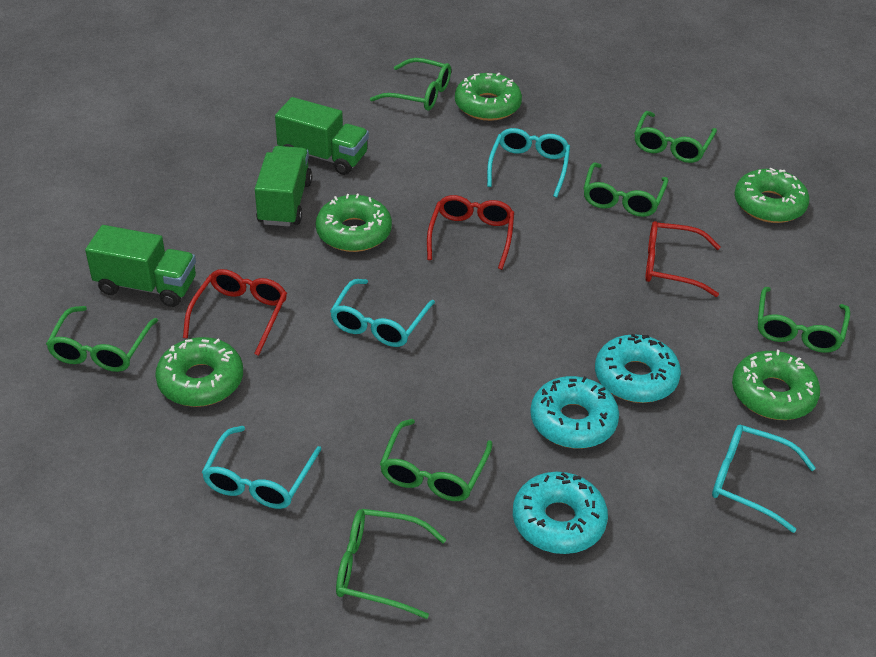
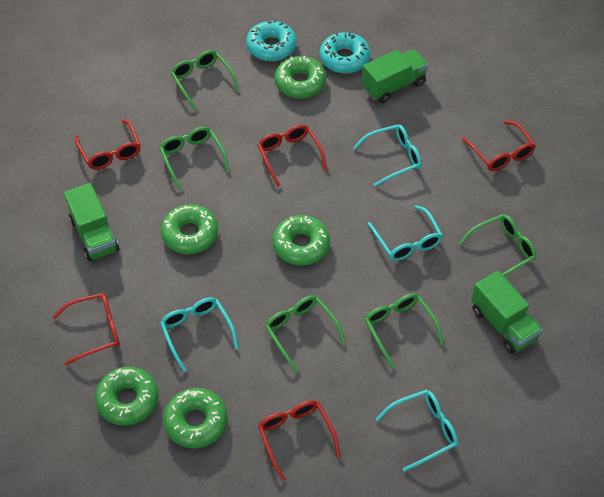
green glasses: [46,306,158,372] [336,509,447,619] [370,58,451,111] [380,419,492,501] [583,163,668,217] [634,111,717,163] [758,287,850,353] = 7 -> [159,127,230,190] [171,50,239,110] [265,296,346,372] [365,293,444,368] [459,214,536,276] = 5
red glasses: [183,269,287,356] [427,195,514,270] [645,221,720,297] = 3 -> [53,293,120,365] [75,120,140,170] [258,125,327,187] [258,400,340,481] [462,121,536,171] = 5
turquoise donut: [513,472,608,554] [530,376,619,449] [595,334,681,403] = 3 -> [246,20,297,61] [320,32,371,73] = 2

